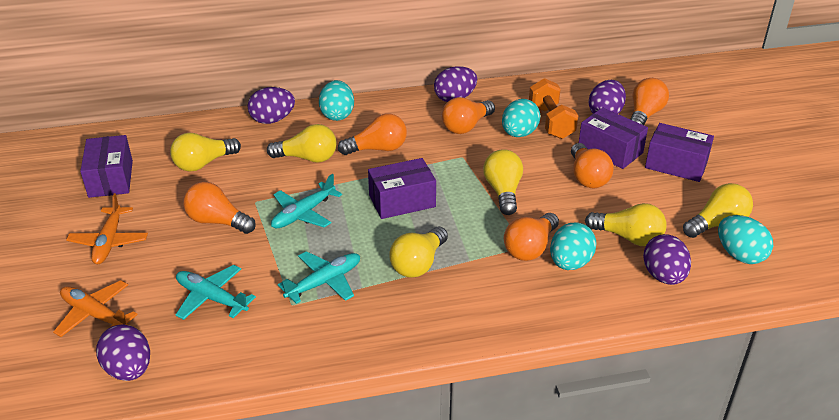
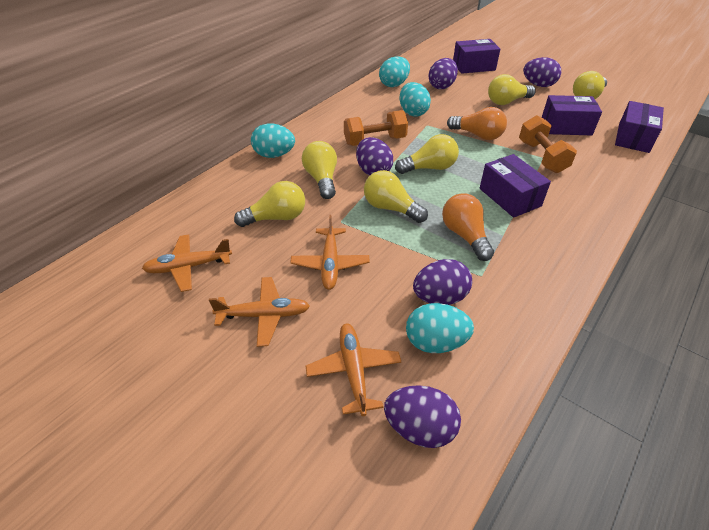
orange dumbbell: [529,78,578,139] = 1 -> [344,110,408,146] [519,115,577,173] = 2
orange light bulb: [183,182,256,234] [338,113,407,155] [441,97,495,134] [504,213,559,261] [571,143,613,188] [630,78,669,125] = 6 -> [442,193,494,261] [447,107,507,140] = 2
orange plane: [53,280,138,337] [66,193,148,264] = 2 -> [142,234,232,292] [209,277,310,347] [290,215,370,290] [306,323,401,416] = 4
turquoise plane: [176,265,256,320] [271,174,342,228] [278,251,360,304] = 3 -> none = 0

